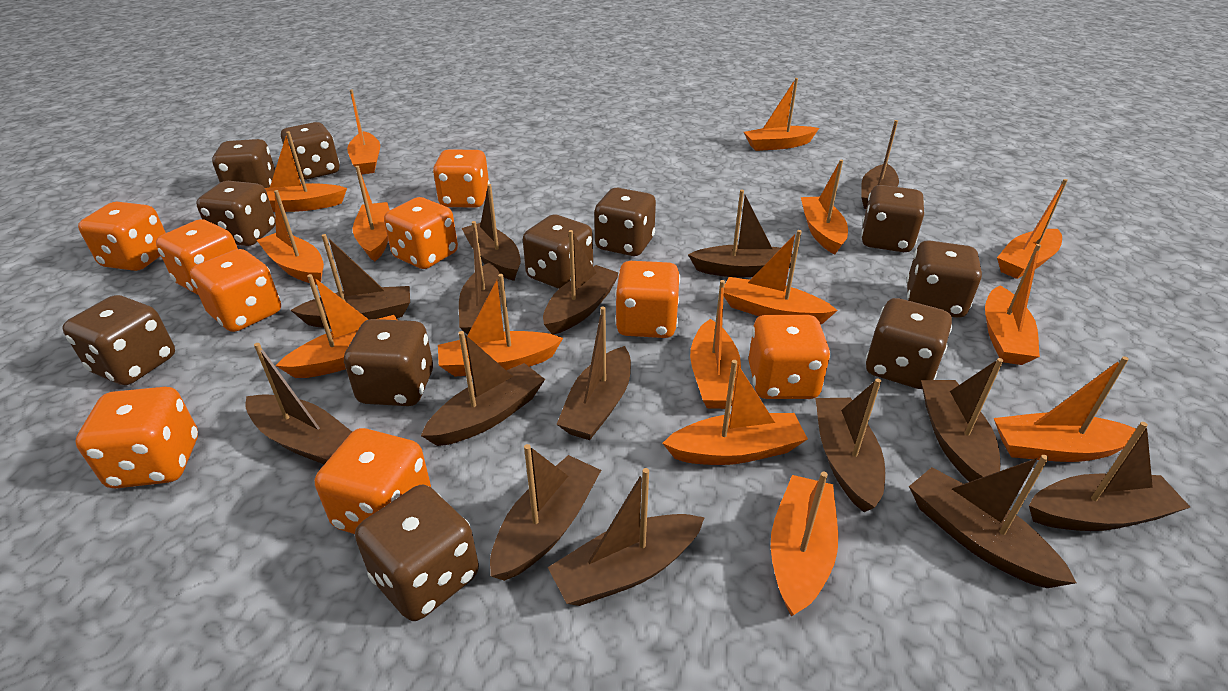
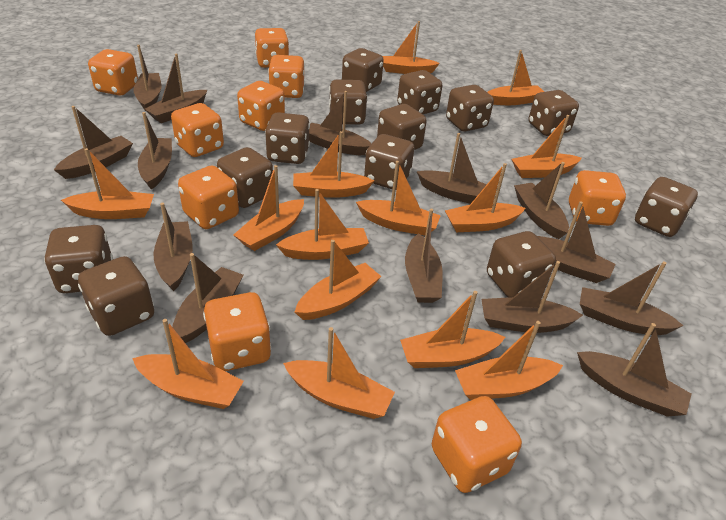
brown boat: [246,343,352,464] [290,234,410,328] [421,331,545,446] [459,221,505,335] [461,184,521,281] [490,444,601,581] [543,230,618,335] [548,468,705,606] [556,307,631,440] [688,190,793,278] [815,378,885,512] [861,120,899,209] [909,455,1076,588] [921,358,1003,482] [1029,422,1190,531] = 15 -> [54,106,133,179] [134,45,161,113] [138,112,172,190] [145,54,207,123] [153,203,193,291] [172,253,244,343] [309,91,371,155] [405,209,443,303] [417,133,487,204] [481,261,583,333] [514,162,569,239] [537,201,616,283] [577,323,691,417] [580,262,683,335] = 14
brown dice: [62,295,175,385] [196,181,276,246] [212,139,275,188] [281,122,340,180] [344,319,433,406] [355,485,479,621] [523,215,593,289] [594,188,656,256] [861,185,924,252] [865,298,952,389] [906,240,982,318] = 11 -> [44,225,113,293] [78,256,154,336] [217,147,273,208] [265,112,310,164] [329,80,368,125] [342,48,384,92] [364,134,414,190] [377,104,427,150] [397,70,442,114] [446,85,494,132] [487,231,556,298] [529,90,579,136] [635,177,698,237] = 13
orange boat: [257,190,324,284] [265,131,347,212] [276,274,397,378] [347,90,380,174] [353,166,390,261] [438,274,563,377] [662,360,808,465] [690,280,741,409] [724,230,838,324] [744,78,819,151] [771,472,838,616] [801,160,848,254] [985,244,1041,365] [994,357,1136,462] [997,179,1068,279] = 15 -> [61,148,154,219] [132,319,244,409] [233,165,304,251] [276,189,369,260] [283,327,395,419] [293,131,374,198] [295,240,382,320] [356,161,441,235] [383,21,440,74] [400,291,505,368] [445,163,526,232] [455,321,563,400] [487,50,544,105] [512,115,582,178] = 14

